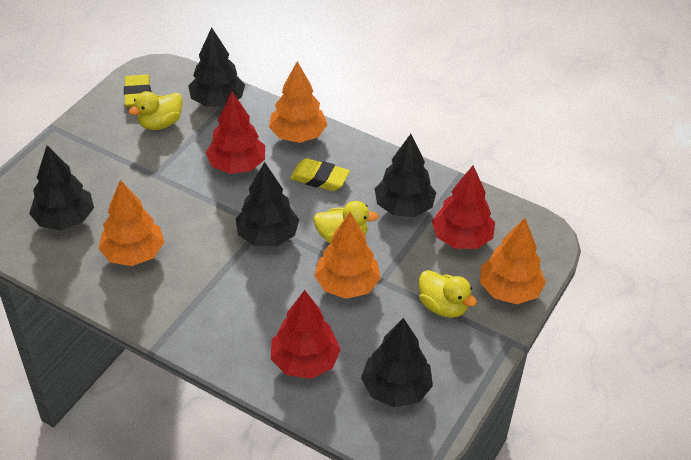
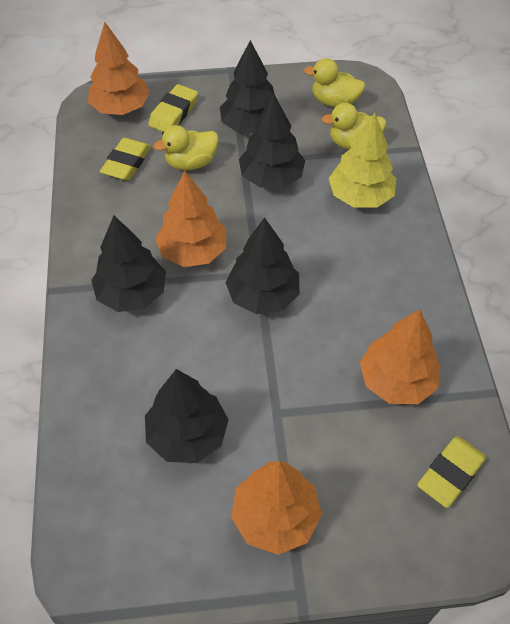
red tree: [206,92,265,174] [271,290,341,379] [432,166,495,249] = 3 -> none = 0
yellow eraser: [124,75,151,107] [290,158,350,191] = 2 -> [100,138,151,181] [148,84,198,132] [417,436,486,508] = 3
yellow tree: none = 0 -> [329,113,396,207] = 1

